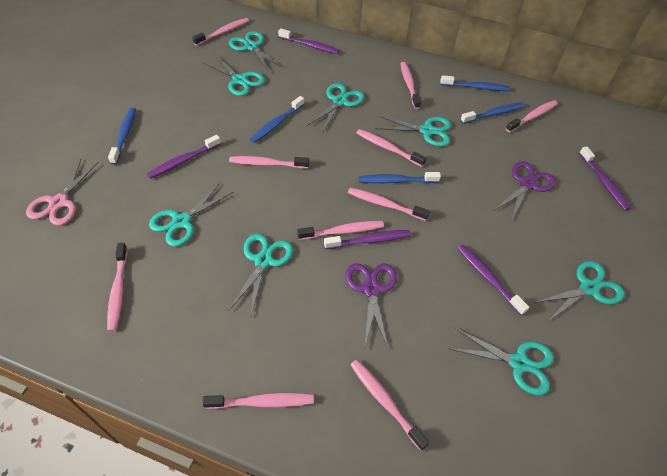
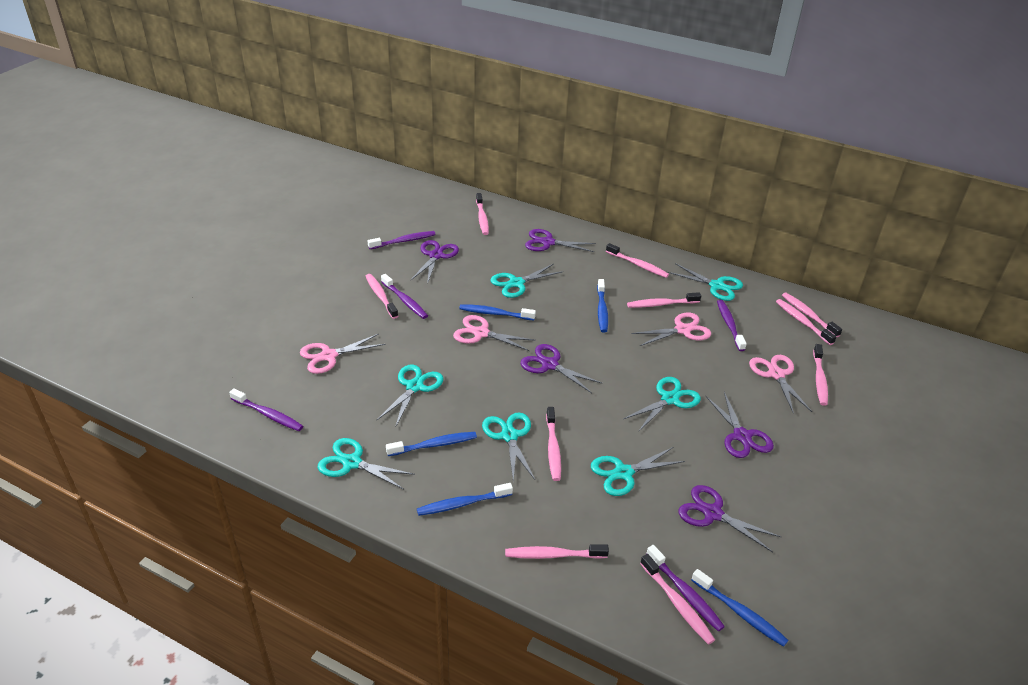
pink scissors: [26,159,98,226] = 1 -> [300,334,386,374] [453,315,536,351] [631,313,711,346] [749,355,812,414] = 4
purple scissors: [346,263,397,348] [493,161,556,221] = 2 -> [411,240,459,284] [520,344,603,393] [525,229,596,252] [678,485,781,552] [706,392,774,458] = 5
turquoise scissors: [149,183,233,247] [202,54,265,96] [229,31,282,72] [229,234,293,315] [307,83,364,133] [375,116,451,147] [448,328,554,395] [533,261,625,320] = 8 -> [317,438,415,490] [377,365,444,428] [482,413,535,481] [490,264,563,298] [591,447,685,496] [623,377,701,431] [668,263,743,301] = 7

